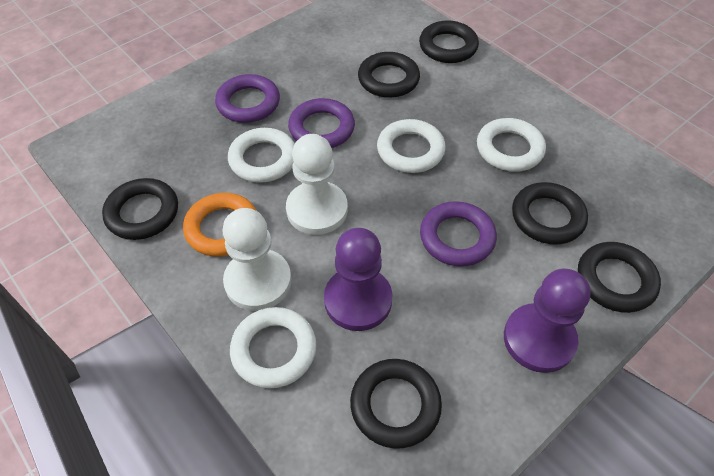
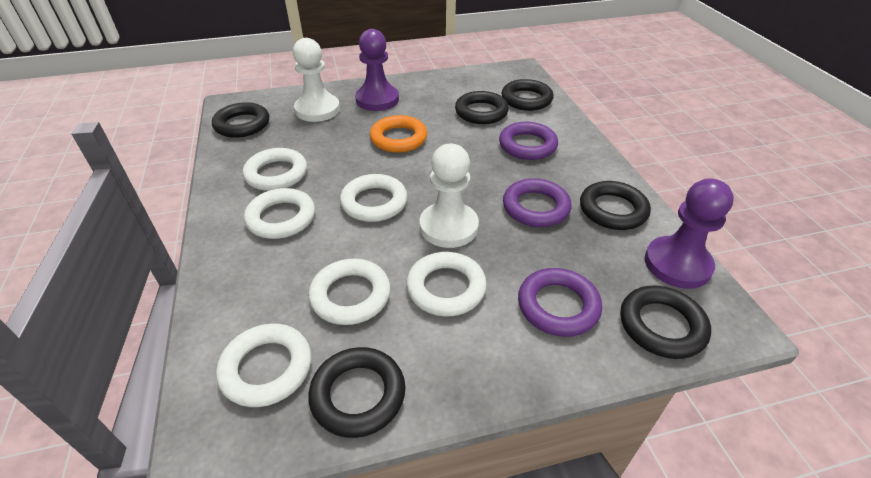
white ring: [228,128,295,183] [230,307,316,388] [377,119,446,173] [477,118,546,172] = 4 -> [216,324,311,407] [243,148,307,191] [244,188,315,239] [309,259,390,325] [340,174,408,222] [407,252,487,316] = 6

